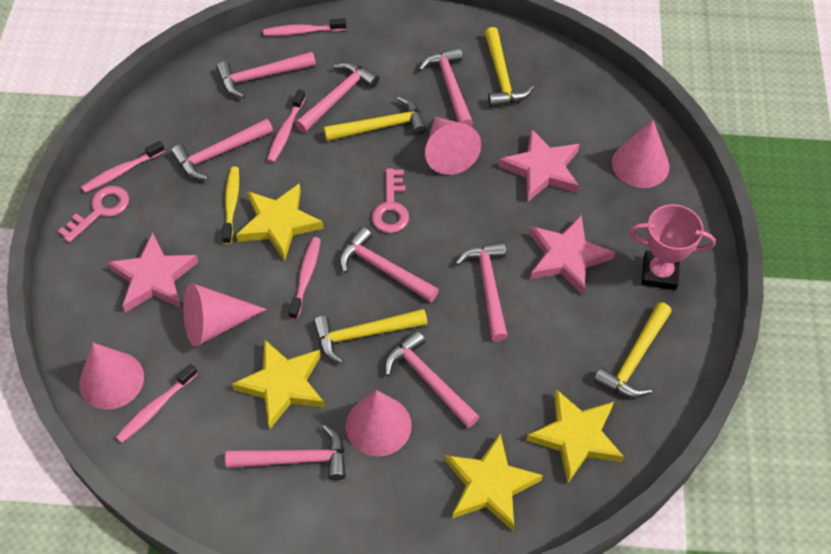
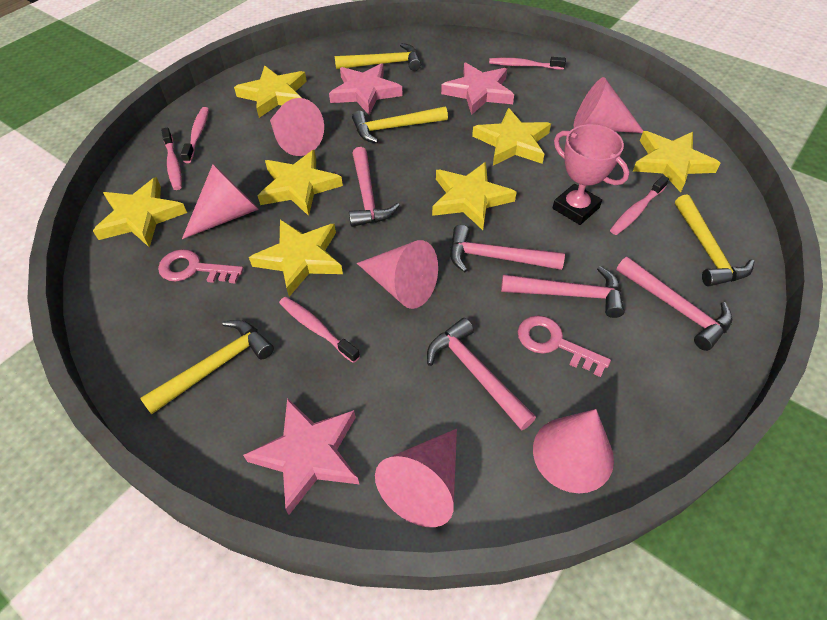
pink cone: [79,343,144,410] [183,283,266,347] [346,390,412,457] [425,117,481,175] [612,120,669,188] = 5 -> [182,164,259,239] [270,98,324,156] [357,240,438,309] [375,429,457,527] [533,409,614,493] [574,77,643,133] = 6
pink hammer: [171,119,273,180] [216,52,316,98] [225,425,346,480] [295,62,379,133] [339,227,439,303] [385,330,480,428] [418,47,473,126] [455,242,508,342] = 8 -> [349,147,400,227] [427,318,536,431] [450,225,565,273] [501,266,625,318] [617,257,732,351] = 5
yellow star: [232,339,325,429] [236,183,324,261] [445,434,543,531] [526,389,624,483] = 4 -> [93,177,187,248] [234,66,307,118] [249,220,343,297] [258,150,343,216] [432,162,517,230] [472,108,551,165] [633,131,721,192] = 7
yellow toothbrush: [222,167,239,244] = 1 -> none = 0

